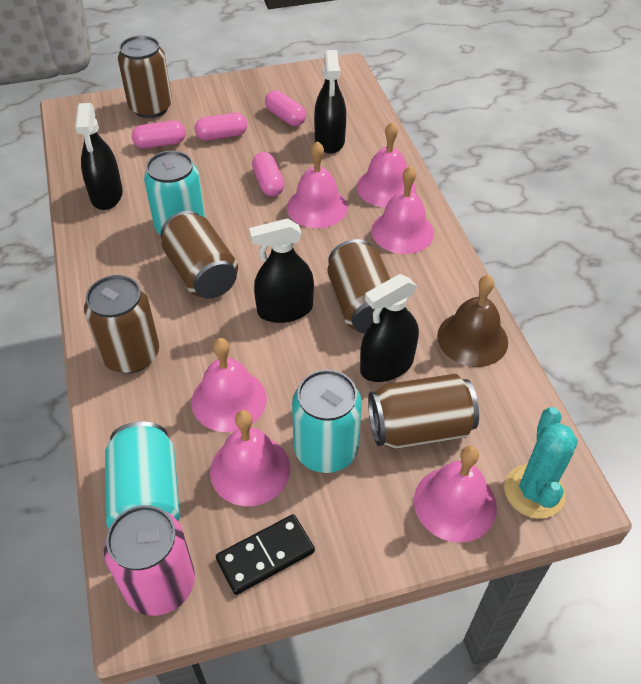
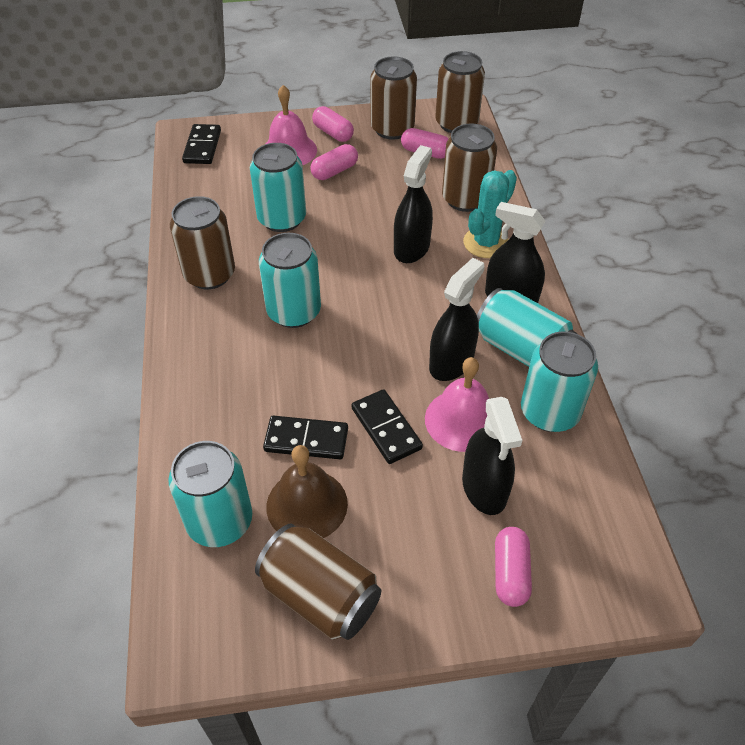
black domino: [216,514,315,595] = 1 -> [182,124,221,164] [263,416,348,459] [352,389,423,464] = 3
pink bell: [191,338,267,432] [210,410,290,506] [287,141,348,228] [357,122,416,208] [371,166,434,254] [414,445,497,542] = 6 -> [266,85,317,165] [425,357,489,452] = 2
pink can: [104,505,195,616] = 1 -> none = 0
turquoise can: [105,422,180,528] [144,151,205,235] [292,369,362,473] = 3 -> [168,441,252,547] [250,143,306,232] [259,233,321,328] [477,288,577,367] [521,332,598,432] = 5

